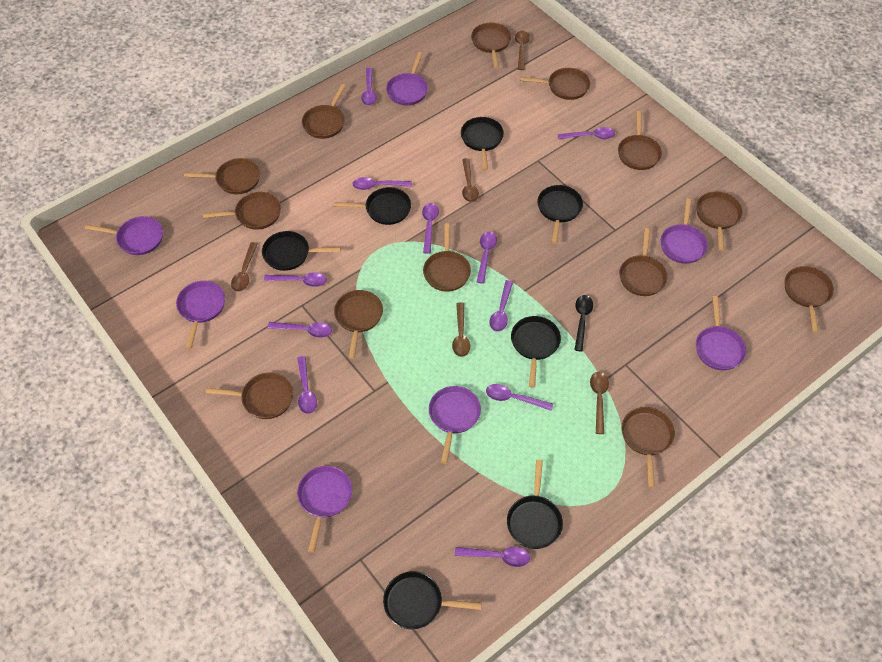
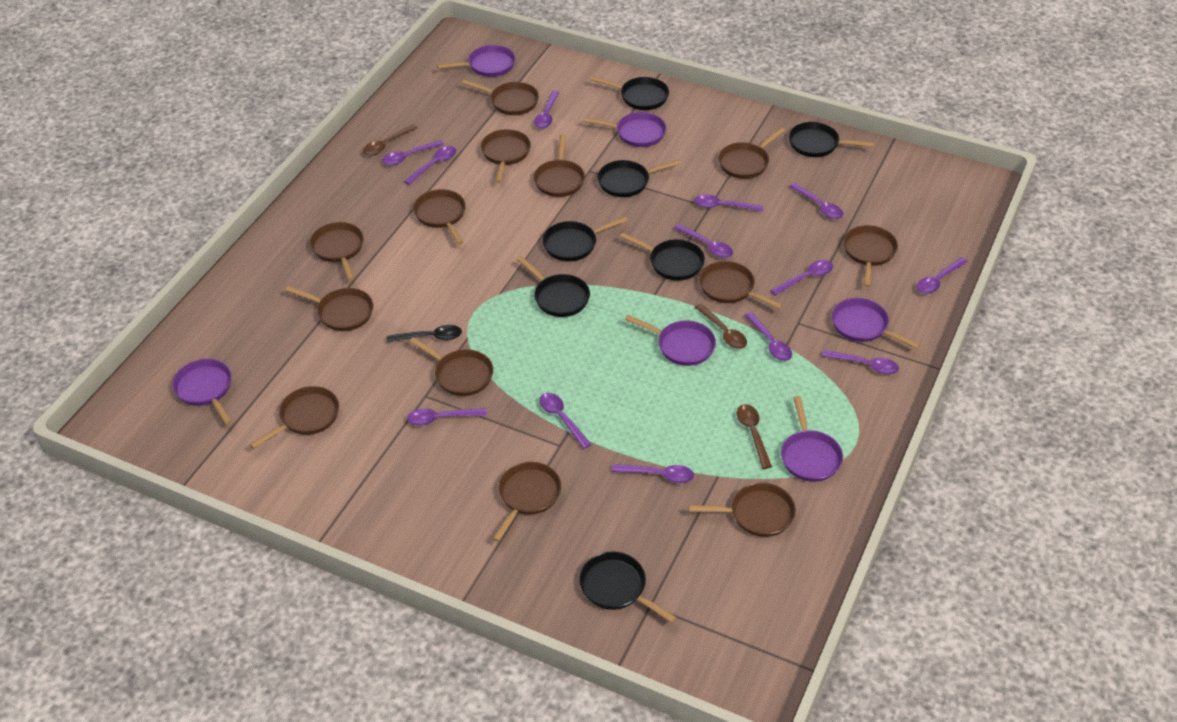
brown spoon: [231,242,258,292] [452,302,470,357] [462,158,479,202] [515,31,530,70] [590,372,609,434] = 5 -> [363,124,418,156] [695,303,747,349] [737,404,772,469] = 3
purple pan: [85,216,163,255] [176,281,225,349] [297,466,352,553] [386,52,428,105] [429,386,481,464] [661,198,708,264] [696,296,746,370] = 7 -> [172,359,232,425] [437,45,515,77] [584,112,666,147] [625,315,716,366] [781,396,843,482] [832,298,921,349] = 6
purple spoon: [264,272,327,287] [267,322,332,338] [297,356,317,414] [353,177,412,190] [361,68,377,106] [422,203,439,254] [455,547,530,567] [477,232,497,284] [486,384,553,411] [489,280,513,332] [558,127,615,139] = 11 -> [382,140,444,166] [404,146,456,185] [407,408,487,426] [534,90,559,129] [539,393,592,449] [612,464,694,483] [674,224,733,258] [694,194,764,212] [744,312,792,361] [770,260,833,296] [789,183,843,219] [822,350,899,375] [916,257,968,294] = 13

